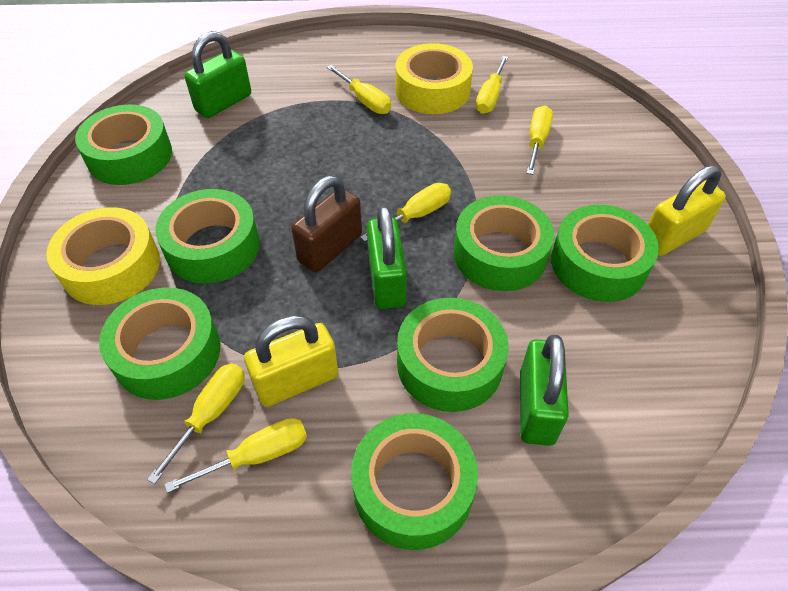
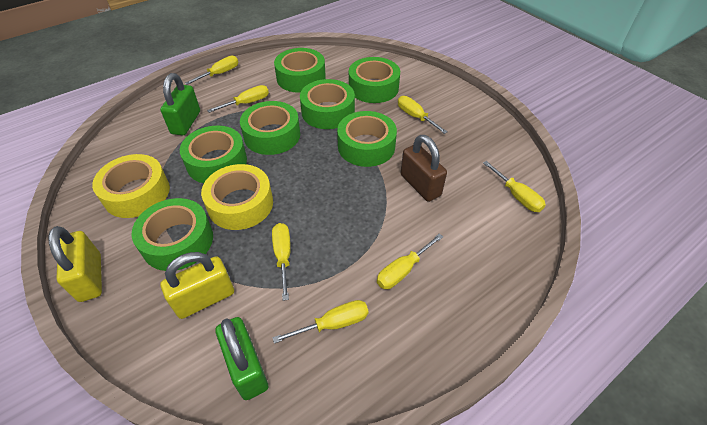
green padlock: [184,31,251,118] [367,206,407,309] [520,335,569,446] = 3 -> [160,73,200,135] [216,317,268,400] = 2
yellow screwdriver: [147,364,245,484] [164,418,307,493] [327,65,391,114] [360,183,451,242] [475,56,508,114] [527,105,553,175] = 6 -> [185,56,238,85] [207,85,269,113] [272,223,291,301] [272,300,369,344] [377,233,443,289] [398,96,448,134] [483,161,546,212] = 7

